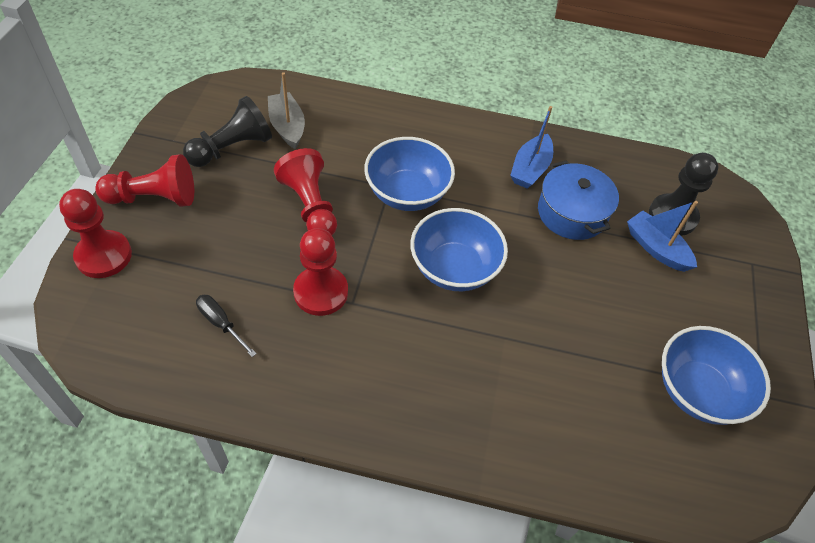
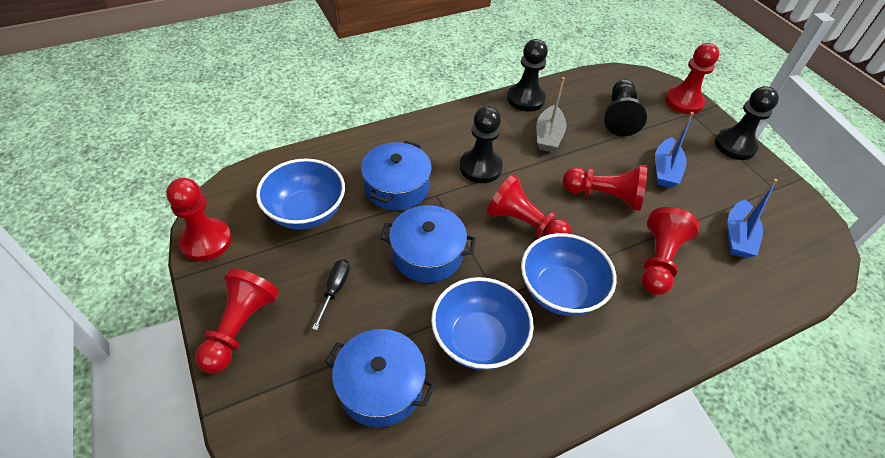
black pawn: [183,96,272,167] [649,153,718,236] = 2 -> [460,106,503,183] [507,39,548,112] [604,79,647,136] [715,86,779,160] = 4
blue pot: [538,160,619,240] = 1 -> [325,329,435,427] [361,141,432,211] [380,205,476,283] = 3
red pawn: [59,189,132,278] [95,154,194,207] [274,148,337,235] [293,228,348,316] = 4 -> [166,178,232,261] [195,268,279,374] [487,174,572,238] [563,165,648,211] [642,207,699,295] [665,43,719,114] = 6

